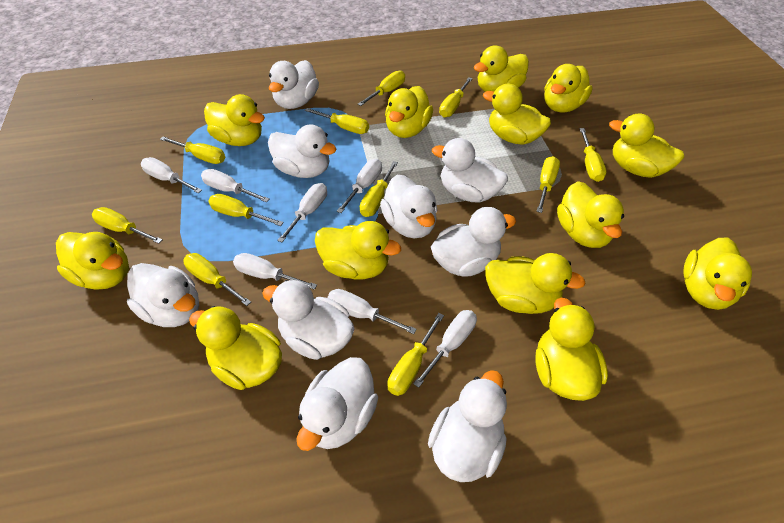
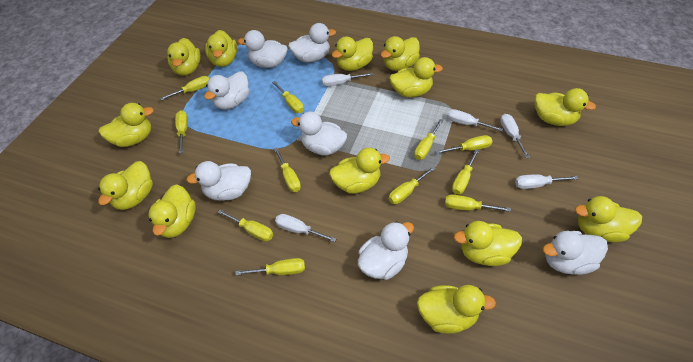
white duck: [127,263,199,327] [262,280,355,360] [268,124,337,178] [269,60,319,109] [297,357,378,451] [380,175,437,238] [428,370,507,482] [431,207,516,277] [432,138,508,203] = 9 -> [186,161,251,201] [204,71,249,109] [238,30,288,68] [288,23,336,62] [291,112,347,155] [358,221,414,280] [543,231,608,275] = 7
white screwdriver: [141,157,202,193] [201,169,270,203] [233,253,317,290] [277,183,327,242] [327,289,417,334] [337,159,382,213] [413,310,477,388] = 7 -> [275,214,336,242] [322,73,373,86] [447,109,503,131] [500,114,530,158] [515,174,578,189] = 5

